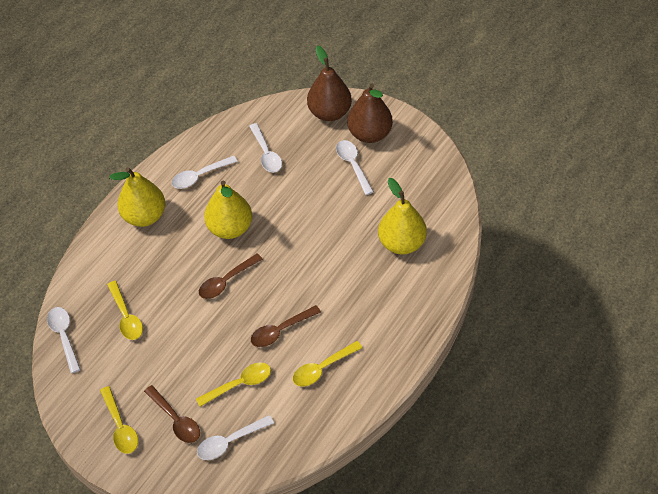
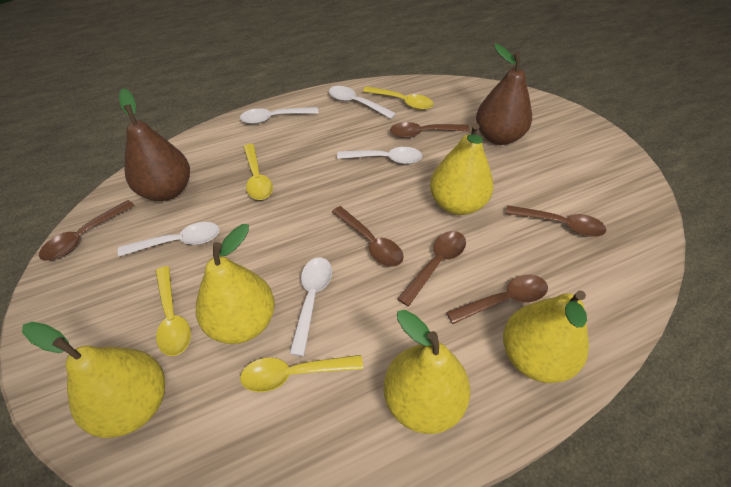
brown spoon: [144,385,200,443] [199,253,262,299] [251,305,321,347] = 3 -> [39,200,135,261] [332,206,404,267] [390,122,470,138] [398,231,466,306] [446,275,548,324] [506,205,606,237] = 6
yellow pear: [109,167,165,227] [204,181,252,239] [378,178,427,255] = 3 -> [22,322,165,438] [196,224,275,344] [383,310,470,434] [430,123,493,215] [503,291,589,383] = 5

